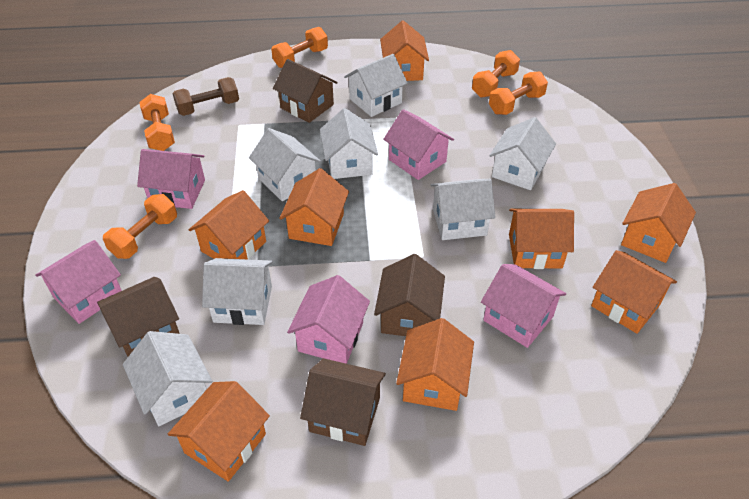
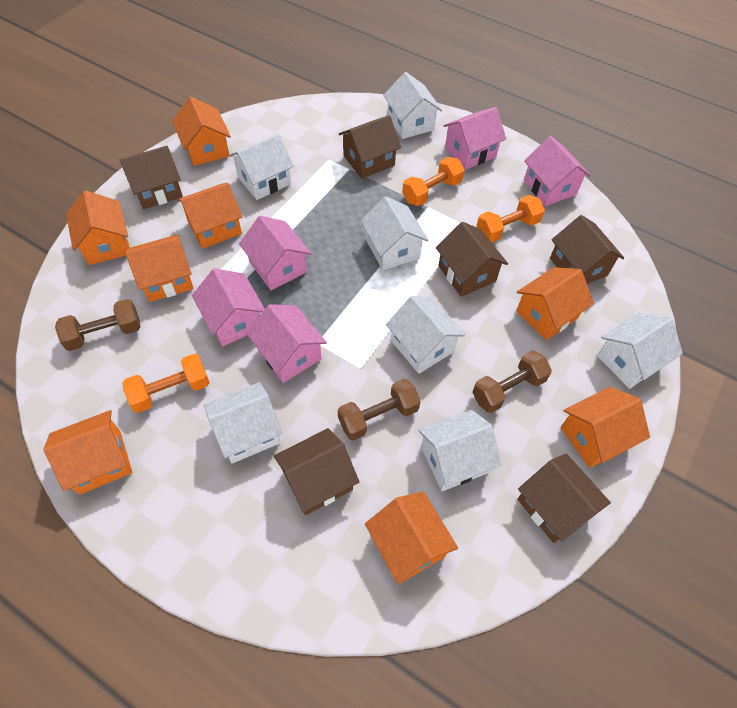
brown dumbbell: [172,77,239,116] = 1 -> [55,299,140,351] [338,379,421,440] [472,351,552,413] = 3
brown house: [97,277,180,356] [273,59,338,123] [300,358,386,446] [374,254,445,336] = 4 -> [120,146,183,209] [274,428,359,515] [339,115,401,179] [436,222,508,297] [517,453,611,543] [550,215,624,284] = 6
orange dumbbell: [103,194,177,259] [140,94,175,151] [271,27,328,68] [472,50,520,98] [489,72,548,115] = 5 -> [122,354,210,413] [402,157,465,206] [476,195,545,243] = 3

